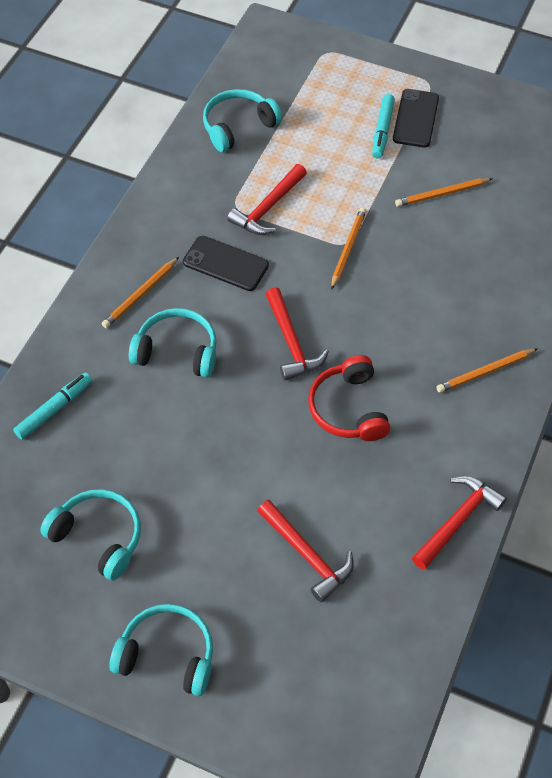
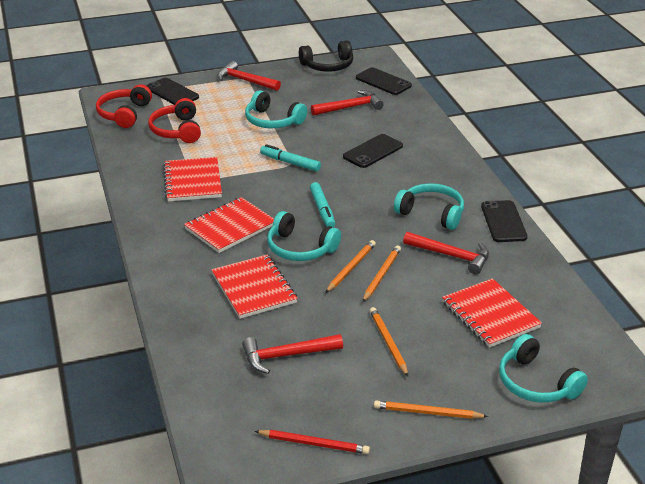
black headphones: none = 0 -> [299,40,353,72] = 1
black phone: [183,236,269,291] [393,89,439,148] = 2 -> [146,78,199,105] [343,134,403,168] [356,67,412,95] [481,200,528,242] = 4
red headphones: [308,355,390,441] = 1 -> [96,84,152,128] [148,98,201,143] = 2
red notebook: none = 0 -> [163,157,222,202] [184,197,274,253] [211,255,298,319] [442,278,542,348] = 4
red pencil: none = 0 -> [255,430,370,454] = 1

